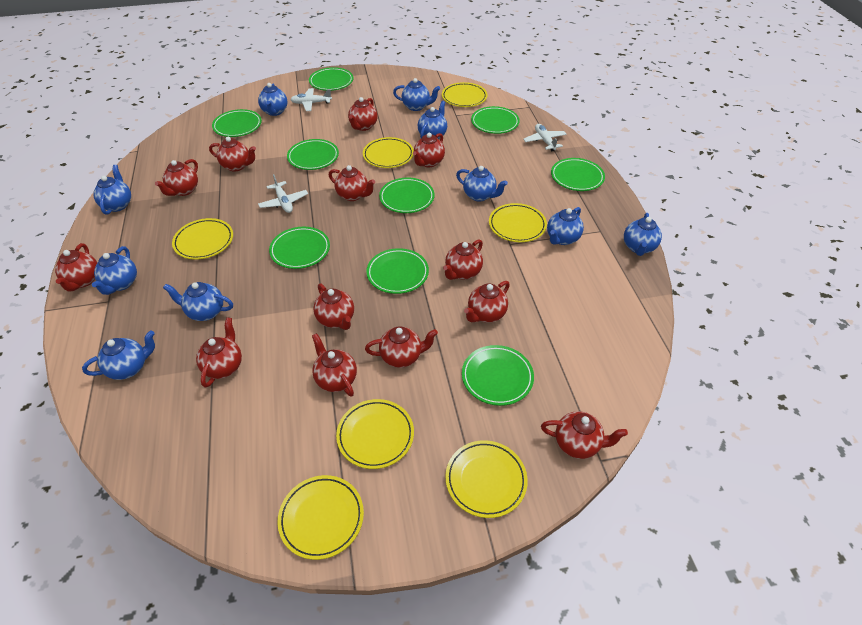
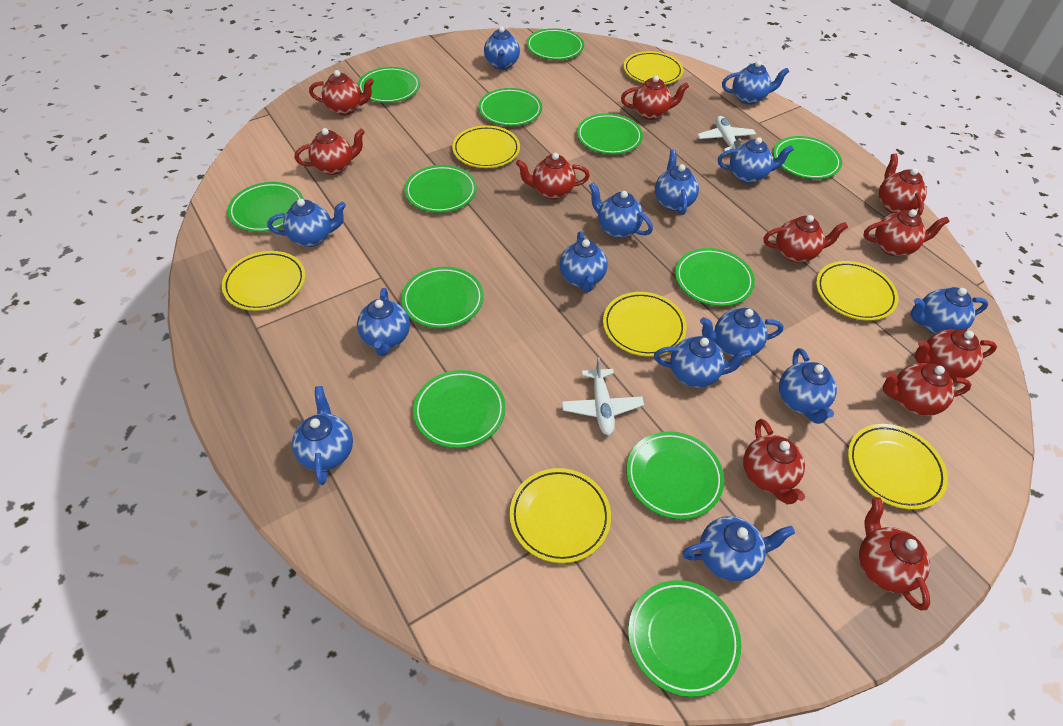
blue teapot: [82,331,155,380] [92,246,137,295] [93,165,131,215] [163,282,233,321] [258,83,288,116] [393,78,440,111] [418,101,447,139] [456,166,508,202] [547,207,584,245] [624,213,662,256] = 10 -> [268,199,346,247] [292,386,353,485] [357,288,410,356] [484,26,520,70] [560,231,608,292] [589,182,653,238] [654,336,751,388] [655,150,699,215] [682,516,795,581] [700,308,783,358] [718,137,794,183] [722,61,790,105] [779,348,837,424] [910,287,988,334] = 14
green plate: [212,109,262,137] [269,227,330,269] [287,139,339,170] [309,67,353,91] [366,248,429,294] [379,178,435,213] [462,345,534,406] [471,106,520,134] [551,158,605,191] = 9 -> [227,182,304,232] [358,67,420,103] [401,267,484,328] [405,165,477,213] [413,370,506,448] [478,88,542,126] [526,28,584,60] [577,113,643,154] [626,431,724,519] [628,580,741,697] [675,248,755,306] [773,136,842,179] = 12
red teapot: [55,243,97,291] [155,159,198,196] [196,318,242,388] [209,137,256,172] [312,333,357,396] [313,283,354,330] [329,165,375,201] [348,97,378,131] [365,326,438,368] [413,133,445,167] [443,239,483,280] [464,281,510,323] [541,411,628,459] = 13 -> [295,128,365,175] [309,70,374,115] [516,153,590,199] [621,75,689,120] [743,419,805,505] [764,215,848,262] [859,497,930,611] [863,209,950,256] [878,154,927,216] [883,363,972,416] [915,329,997,380] = 11
white plane: [258,174,308,213] [290,88,332,111] [523,124,567,151] = 3 -> [562,357,644,435] [697,116,756,151] = 2

